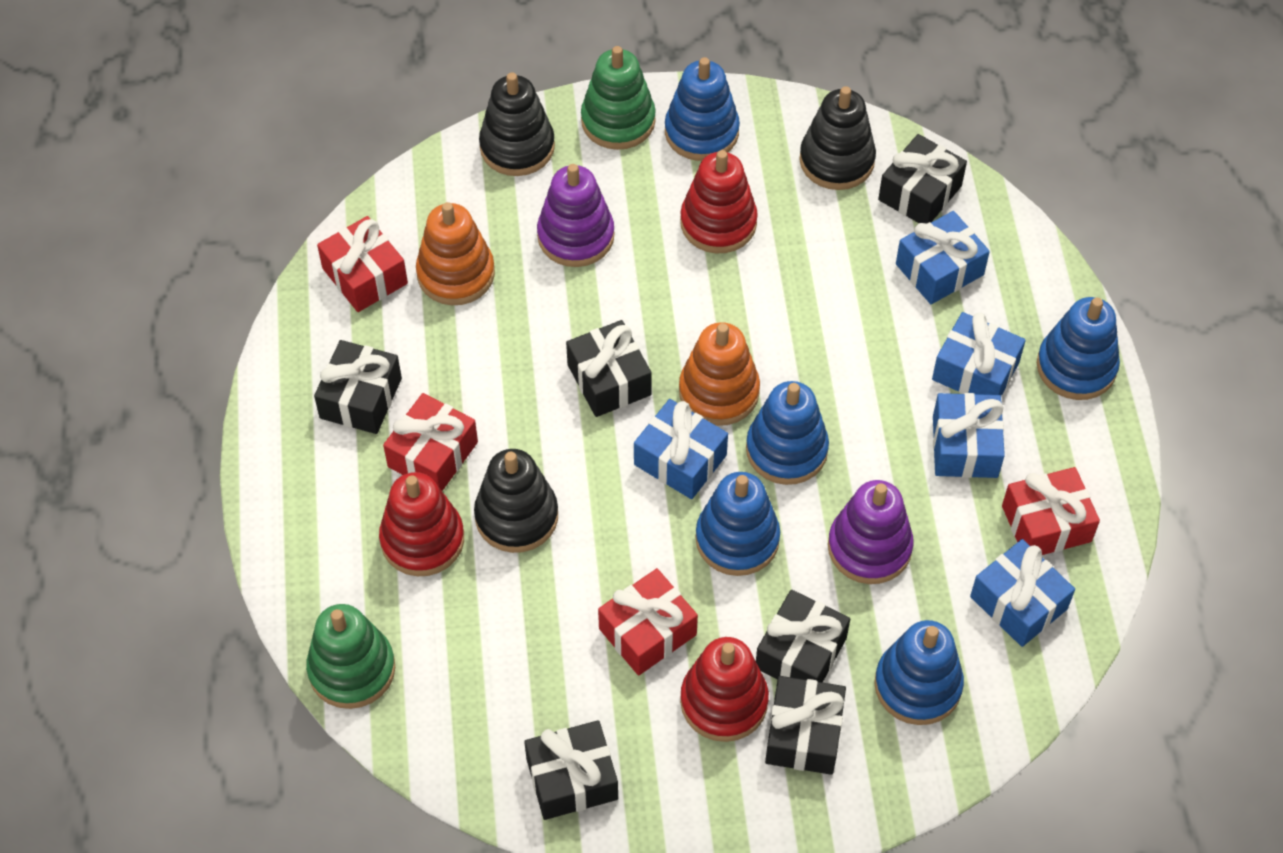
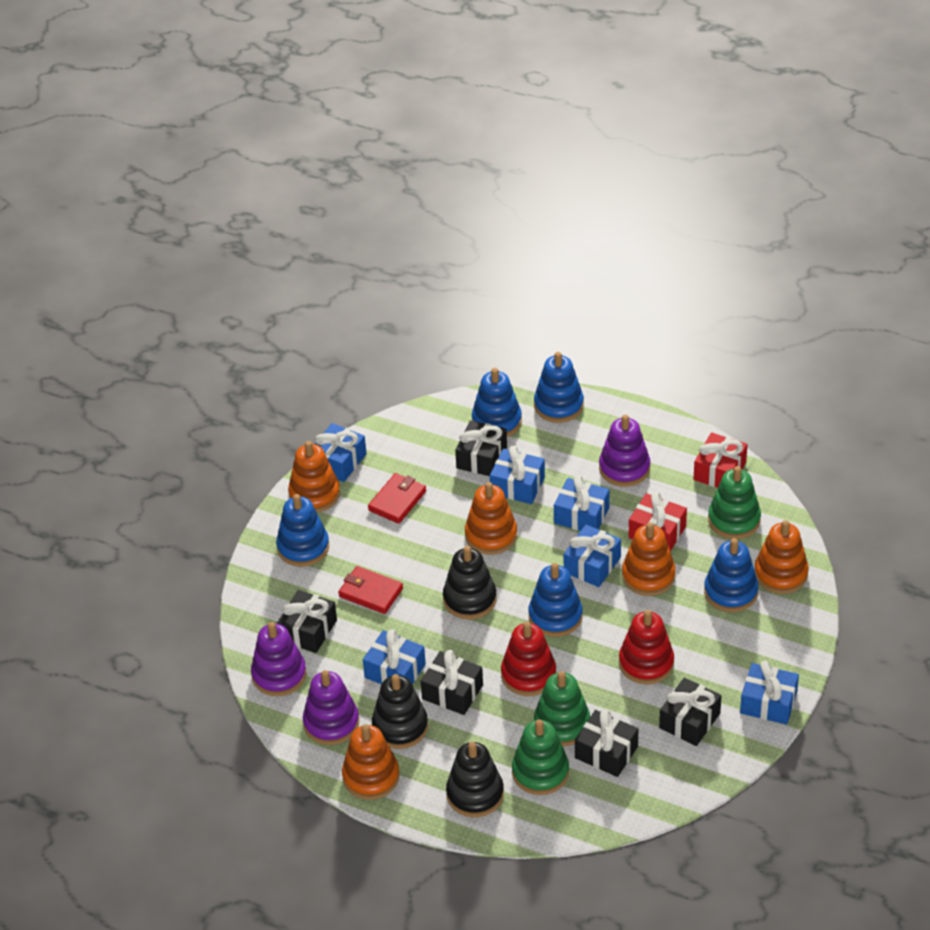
black gift: [314,340,402,434] [524,720,618,820] [566,320,652,417] [756,590,850,683] [765,676,846,775] [878,134,967,224] = 6 -> [277,590,337,653] [421,650,483,715] [455,420,507,476] [575,709,638,777] [659,678,721,746] = 5
blue gift: [634,399,728,499] [896,211,990,304] [932,312,1026,396] [933,393,1005,478] [970,539,1075,647] = 5 -> [315,423,366,482] [363,629,426,684] [490,446,545,504] [554,475,610,531] [564,525,621,587] [740,661,799,725] = 6
green stacking toy: [306,604,395,709] [581,46,656,150] = 2 -> [512,719,569,795] [534,671,590,746] [708,466,761,539] = 3
orange stacking toy: [416,202,495,305] [679,322,760,426] = 2 -> [288,441,340,513] [342,724,400,800] [465,482,517,555] [622,522,676,596] [754,520,809,594] = 5
purple stacking toy: [537,164,615,267] [828,480,914,584] = 2 -> [251,622,307,696] [303,670,359,745] [599,415,650,487] = 3
red gift: [317,216,408,312] [383,393,478,491] [598,568,698,676] [1002,467,1100,555] = 4 -> [629,491,687,551] [694,433,748,488] = 2
red stacking toy: [379,472,464,576] [680,150,758,253] [680,637,769,742] = 3 -> [501,622,556,696] [619,610,674,684] = 2
red wallet: none = 0 -> [338,566,403,614] [368,473,426,524] = 2

